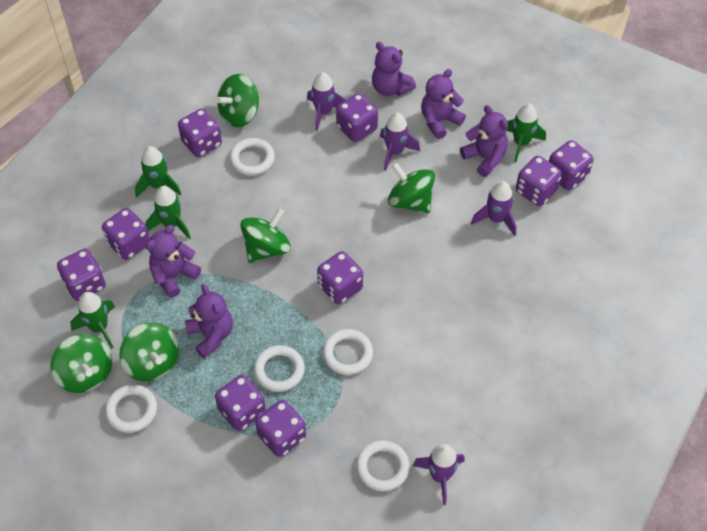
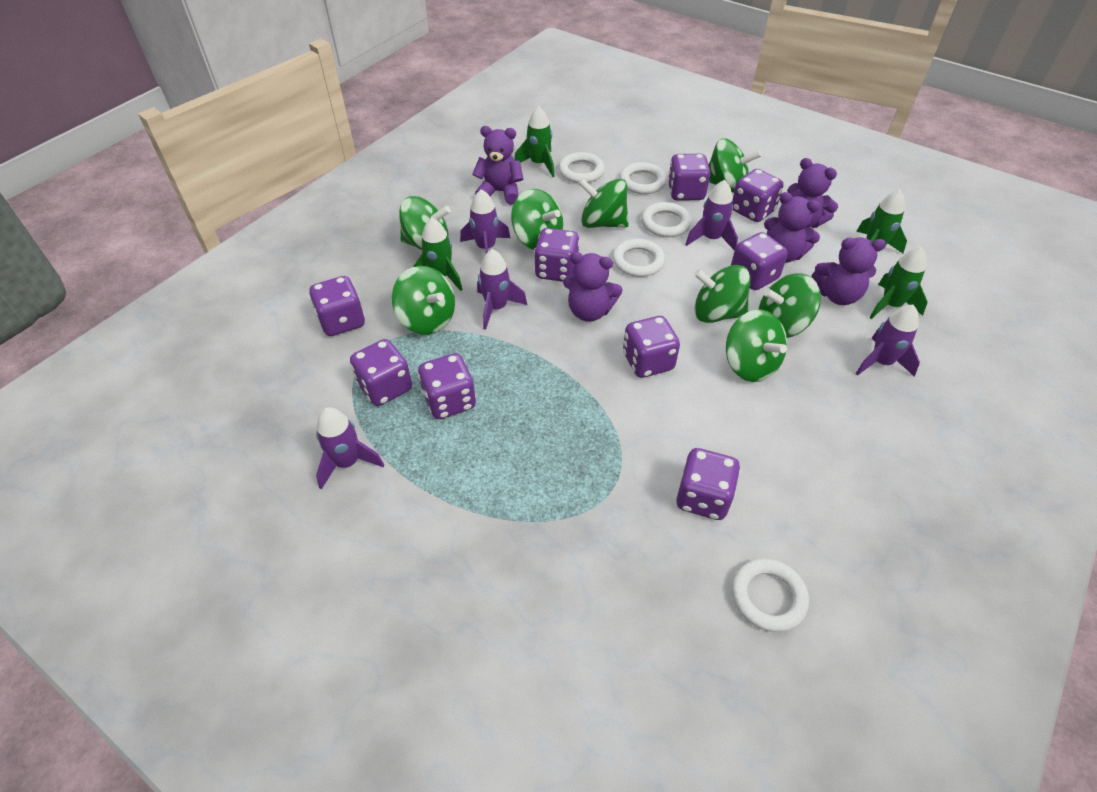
green spinning top: [50,334,112,393] [119,323,179,381] [216,74,259,127] [240,208,291,263] [388,162,435,214] = 5 -> [392,266,455,335] [399,196,451,250] [511,189,563,250] [578,178,629,228] [694,265,751,323] [709,138,762,193] [726,310,787,382] [759,273,821,338] = 8
purple rocket: [307,72,346,131] [380,112,420,171] [412,444,465,505] [471,181,517,236] = 4 -> [316,407,384,490] [460,189,510,254] [477,249,527,329] [685,180,738,251] [856,305,920,377] = 5

